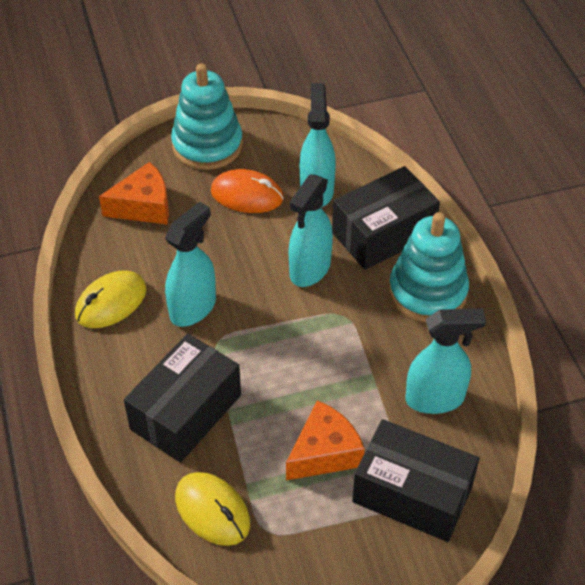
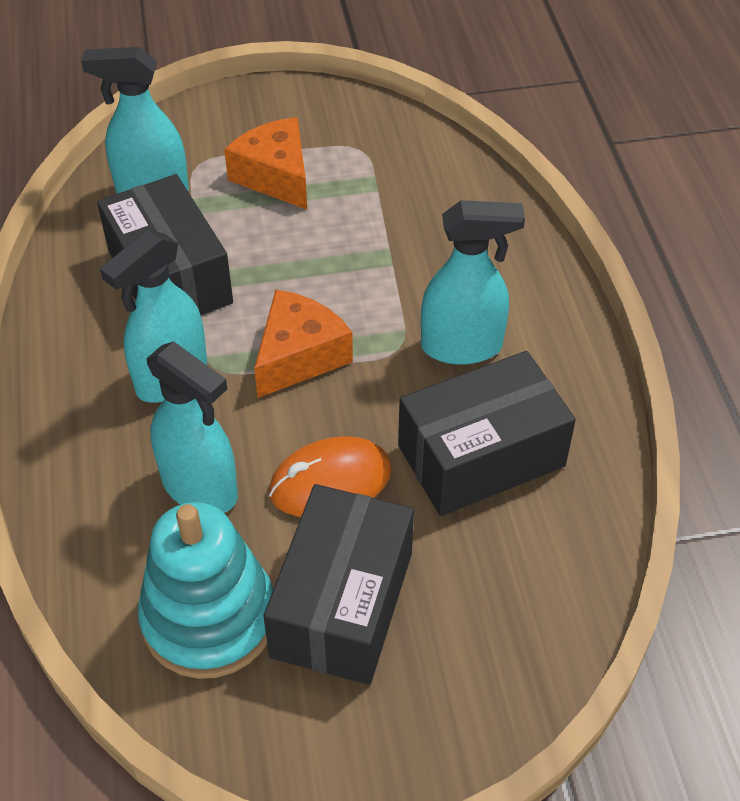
turquoise stacking toy: [171,64,243,170] [389,212,469,322] = 2 -> [138,502,273,679] = 1
yellow mouse: [75,270,147,328] [175,472,250,546] = 2 -> none = 0

